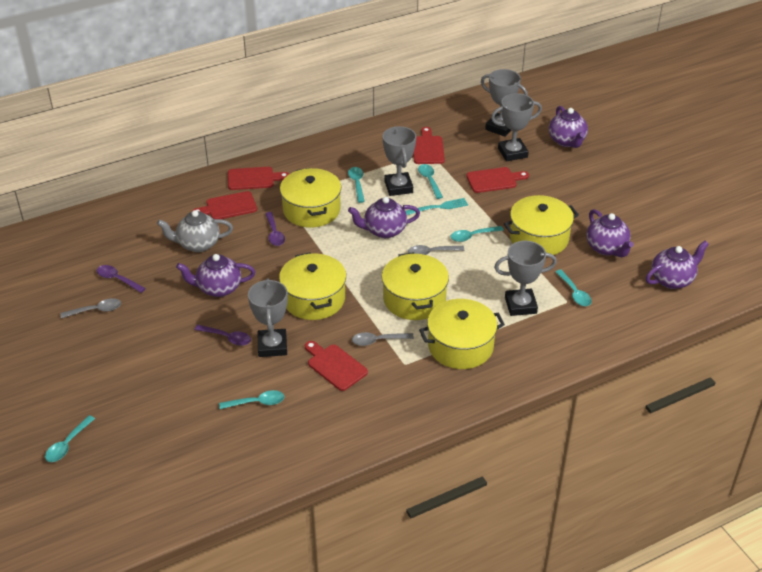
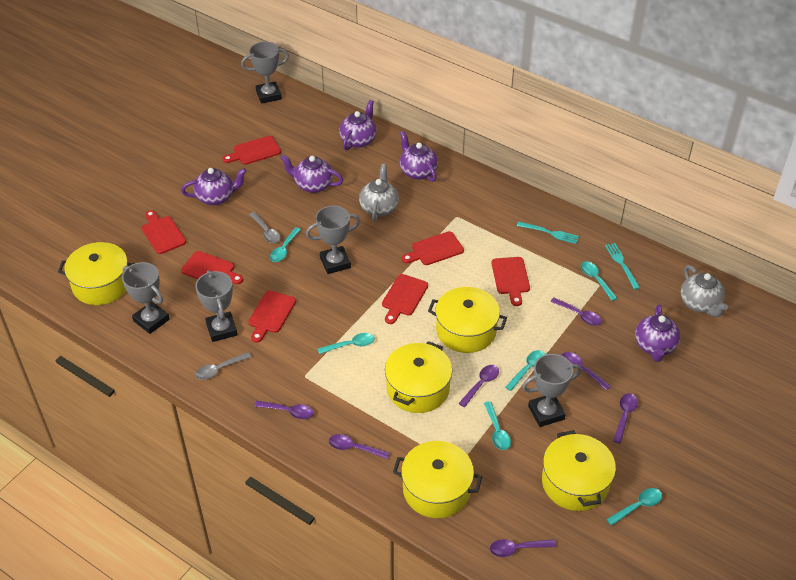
grey spoon: [60,298,121,318] [352,332,414,346] [408,245,464,255] = 3 -> [196,352,251,380] [250,212,281,243] = 2
grey teapot: [157,210,233,252] = 1 -> [359,164,399,222] [681,265,728,317] = 2
purple spoon: [97,265,146,293] [194,325,251,346] [265,212,285,246] = 3 -> [254,401,313,419] [329,434,390,459] [458,365,499,407] [490,539,556,557] [550,297,602,326] [561,352,611,391] [613,393,638,444] = 7
red cutting board: [192,191,257,219] [228,167,289,190] [305,341,368,391] [413,127,445,164] [466,167,529,193] = 5 -> [142,210,186,254] [181,251,243,284] [223,136,281,165] [248,291,296,343] [382,274,428,324] [402,231,464,265] [492,257,530,306] = 7
turquoise fork: [405,198,468,215] = 1 -> [517,221,579,244] [605,243,640,290] = 2

